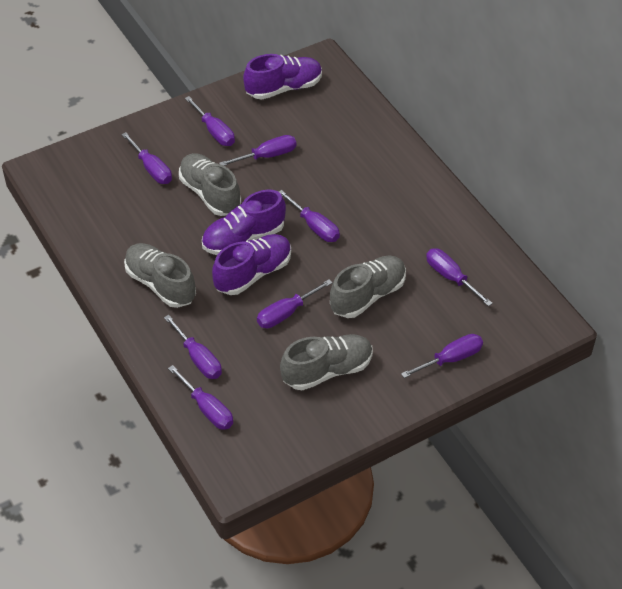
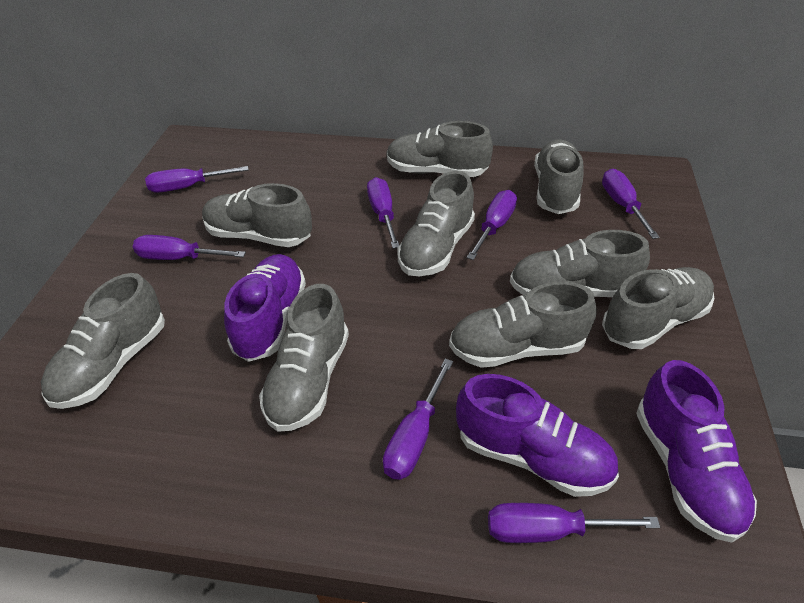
grey shoe: [124,243,196,308] [179,153,241,216] [280,334,373,390] [330,255,406,318] = 4 -> [41,273,165,409] [202,183,312,247] [259,284,349,432] [387,121,493,177] [398,171,475,276] [449,282,597,368] [510,230,650,297] [534,139,584,214] [602,267,715,349] = 9
purple screwdriver: [121,132,172,184] [164,315,222,379] [168,365,233,430] [185,96,235,146] [219,135,296,166] [257,279,333,328] [279,190,340,242] [401,334,483,378] [426,248,493,306] = 9 -> [133,235,246,260] [145,166,249,193] [367,177,399,248] [383,359,453,480] [467,190,517,260] [488,503,660,543] [602,169,660,239] = 7

